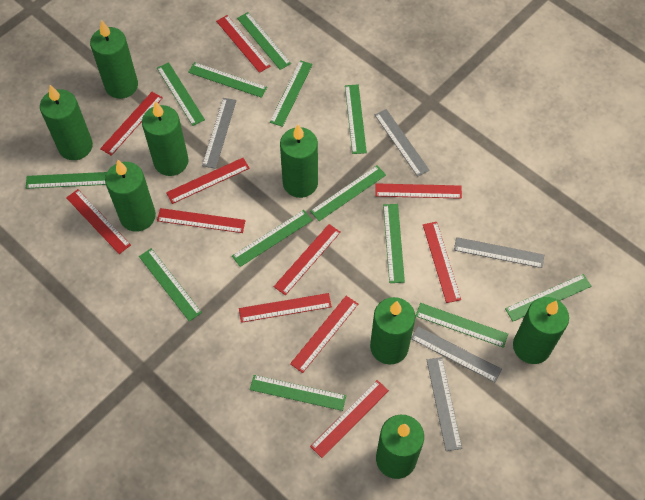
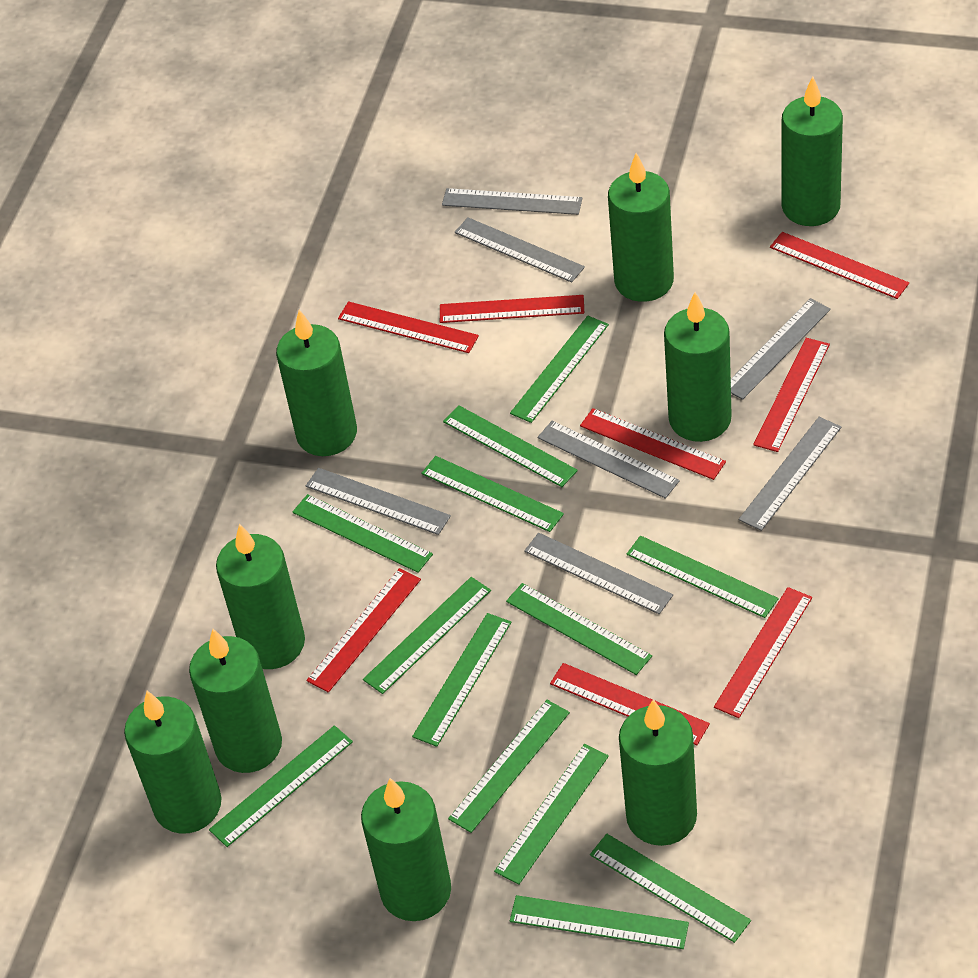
green candle: [40,85,93,160] [90,20,138,99] [105,160,156,232] [142,101,189,176] [280,124,318,198] [370,297,415,365] [376,415,424,479] [513,297,569,364] = 8 -> [124,691,222,834] [189,629,282,773] [216,524,305,669] [276,310,357,456] [361,778,451,921] [608,153,674,302] [619,699,697,846] [664,292,732,442] [782,76,843,226] = 9
grey ruler: [202,98,237,169] [375,109,430,177] [411,326,502,382] [427,357,462,451] [454,237,544,268] = 5 -> [306,468,451,535] [442,188,583,215] [455,217,585,283] [524,533,673,614] [538,421,680,499] [731,298,831,400] [739,417,841,531] = 7
red ruler: [66,189,131,254] [100,92,163,156] [157,208,246,233] [166,158,250,204] [216,15,271,73] [239,293,332,323] [274,224,341,295] [290,296,358,373] [310,380,389,458] [375,183,462,199] [423,222,461,303] = 11 -> [306,568,421,693] [338,301,479,353] [440,295,584,323] [550,663,710,745] [580,408,726,480] [714,587,812,718] [753,338,830,452] [770,232,909,299] = 8

